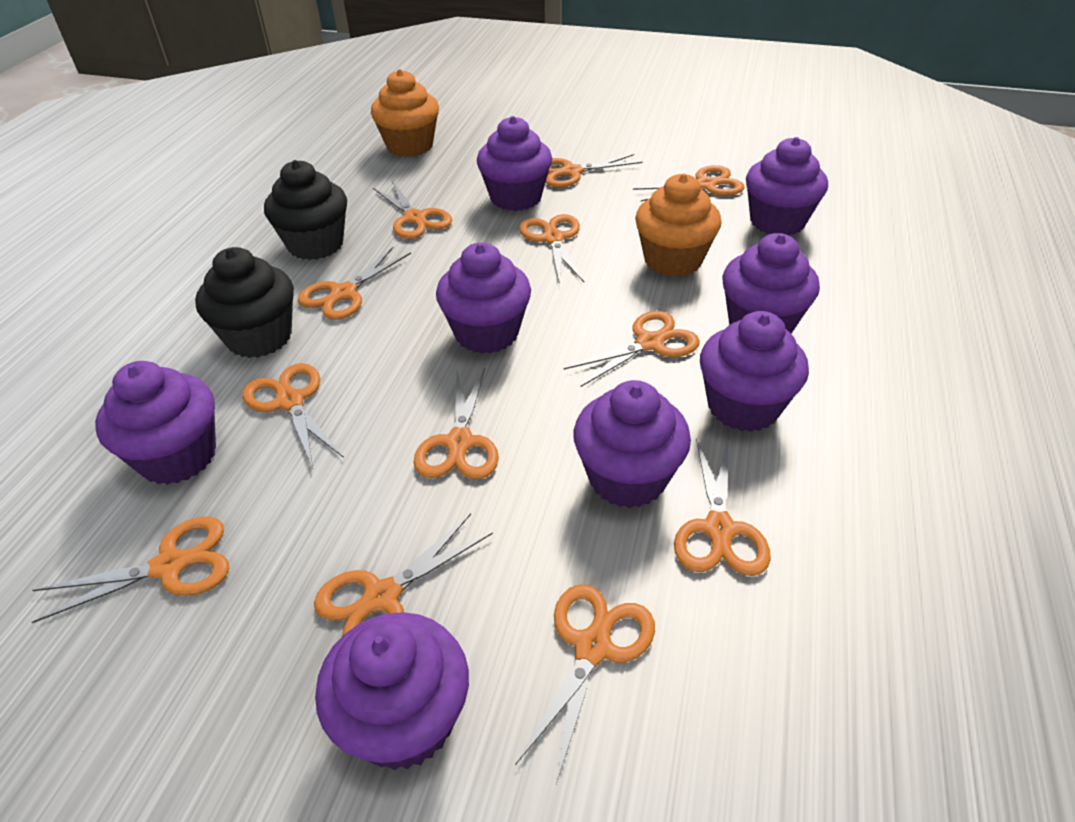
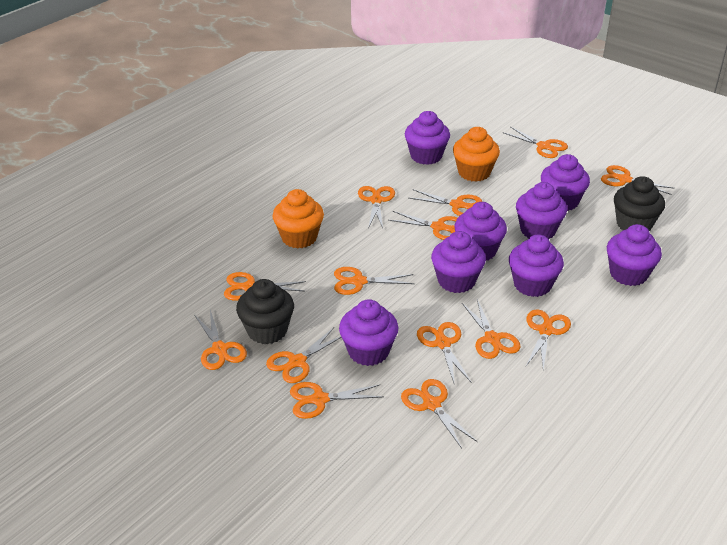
orange scissors: [32,516,229,623] [242,363,344,468] [298,247,411,320] [314,513,493,636] [373,181,452,239] [414,368,499,479] [515,584,655,784] [519,214,584,285] [546,154,643,187] [564,311,700,387] [633,165,745,201] [674,438,771,576] = 12 -> [195,310,247,370] [224,272,306,301] [266,327,342,383] [290,382,384,419] [334,267,415,295] [358,186,395,228] [388,211,458,240] [401,379,478,449] [409,189,482,216] [417,322,472,385] [462,299,520,359] [503,127,568,158] [526,309,571,370] [601,165,675,195] = 14

